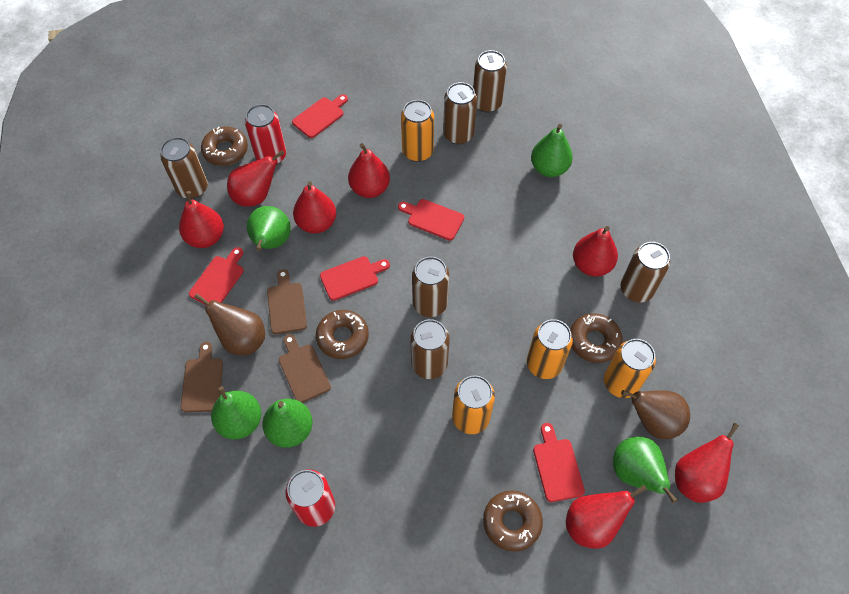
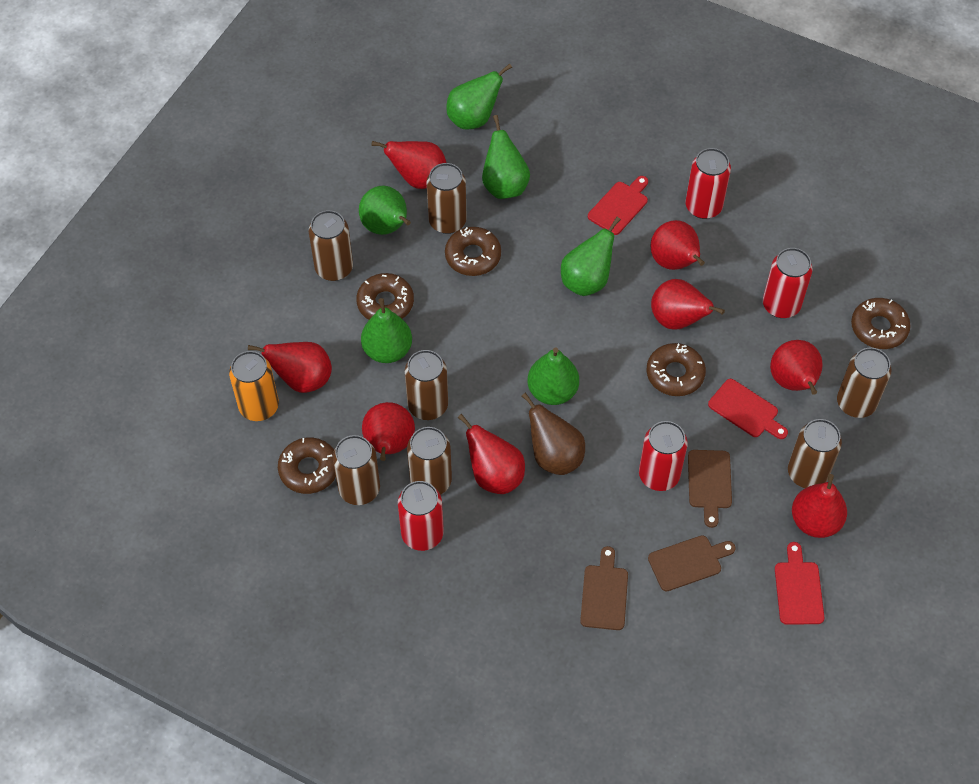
brown can: [160,137,208,199] [410,319,450,379] [412,257,449,317] [443,82,477,145] [473,50,507,113] [620,242,670,302] = 6 -> [308,210,353,281] [333,435,380,505] [405,350,448,420] [407,427,452,495] [426,163,467,234] [788,419,842,488] [837,348,892,418] = 7
brown donut: [201,126,248,166] [316,310,369,359] [483,490,543,552] [570,313,623,363] = 4 -> [278,437,336,494] [356,273,414,320] [445,227,501,276] [646,343,706,396] [851,298,911,349] = 5
brown pear: [194,293,265,355] [621,390,690,439] = 2 -> [522,393,585,475] = 1
green pear: [211,386,261,439] [247,206,291,251] [262,399,313,448] [531,124,573,177] [613,437,677,503] = 5 -> [359,186,411,235] [361,298,412,363] [446,63,512,130] [482,115,530,199] [527,347,579,405] [561,217,621,296] = 6
orange can: [401,100,434,162] [452,375,495,434] [527,319,573,379] [604,339,656,398] = 4 -> [229,351,279,421] = 1
red can: [245,104,286,165] [285,470,335,527] = 2 -> [398,481,444,551] [639,421,688,491] [686,148,731,219] [763,248,813,318] = 4
red cutting board: [189,247,244,305] [292,94,348,138] [320,256,390,301] [398,199,464,241] [533,423,585,502] = 5 -> [588,176,648,235] [708,379,788,439] [775,542,824,625] = 3
red pear: [179,191,224,248] [227,150,285,207] [293,181,336,234] [348,143,390,198] [566,485,647,549] [573,226,618,277] [675,423,739,503] = 7 -> [248,342,332,393] [362,402,415,461] [371,141,446,189] [458,414,525,494] [650,220,705,270] [651,279,725,330] [770,340,823,395] [792,474,847,538] = 8

